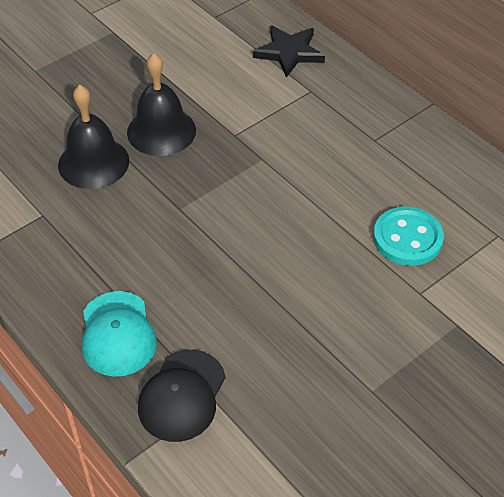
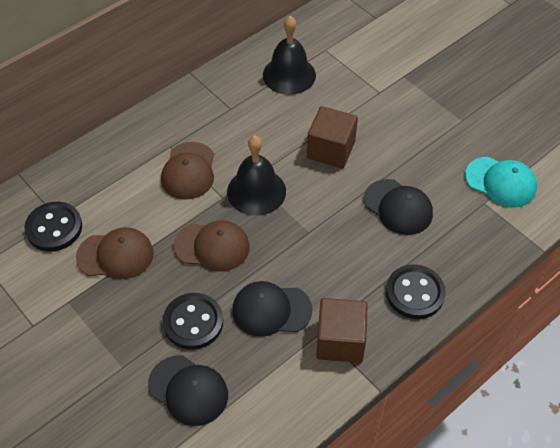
black button: none = 0 -> [24,202,82,252] [163,293,223,350] [386,264,446,319] = 3
black cap: [138,350,226,442] = 1 -> [148,355,228,426] [232,281,312,337] [364,179,433,235] = 3
black star: [253,25,325,78] = 1 -> none = 0
brown cap: none = 0 -> [76,227,154,279] [161,142,214,199] [174,220,250,272] = 3
brown cube: none = 0 -> [307,106,358,169] [316,298,368,363] = 2
turquoise button: [373,207,444,266] = 1 -> none = 0

